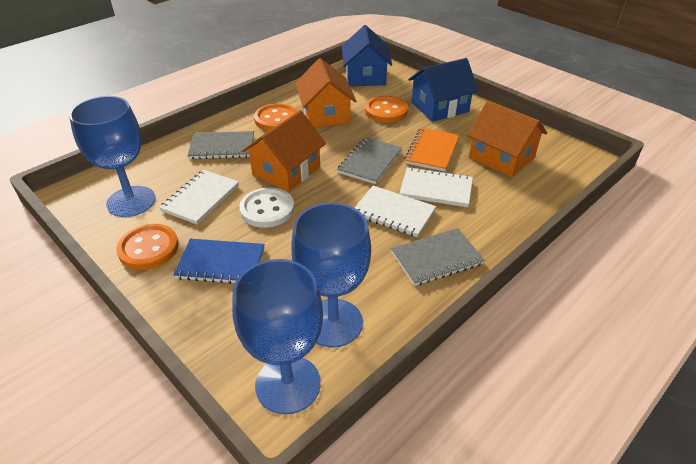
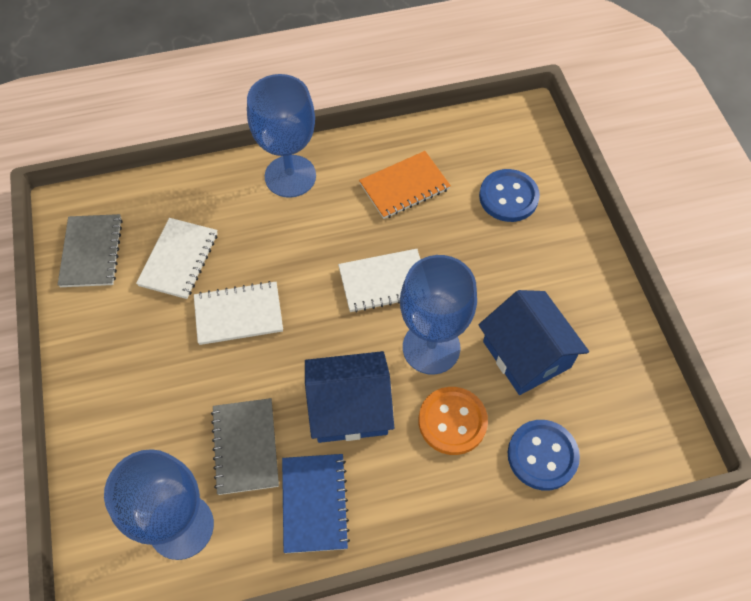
blue button: none = 0 -> [479,169,540,222] [508,420,580,490] = 2
grey notebook: [187,131,254,159] [337,137,402,184] [391,228,485,286] = 3 -> [58,214,123,287] [211,398,279,495] = 2
orange button: [116,224,179,270] [254,103,298,131] [365,96,408,123] = 3 -> [419,387,488,455] = 1
orange house: [242,110,326,192] [295,58,356,127] [467,100,547,177] = 3 -> none = 0
white button: [239,187,294,228] = 1 -> none = 0

